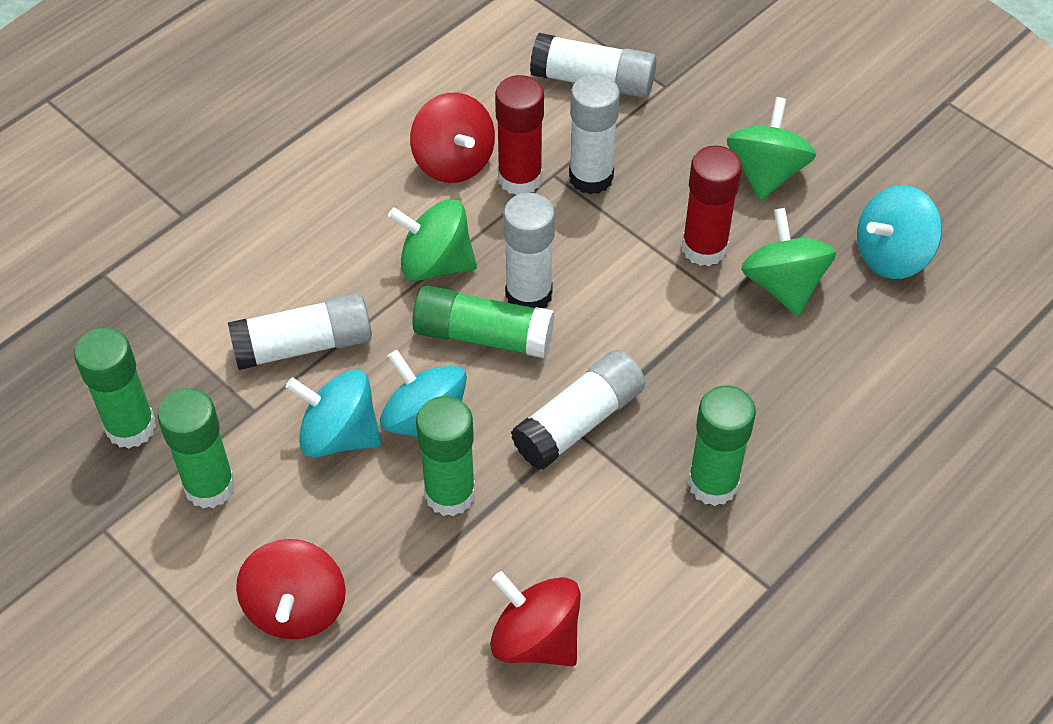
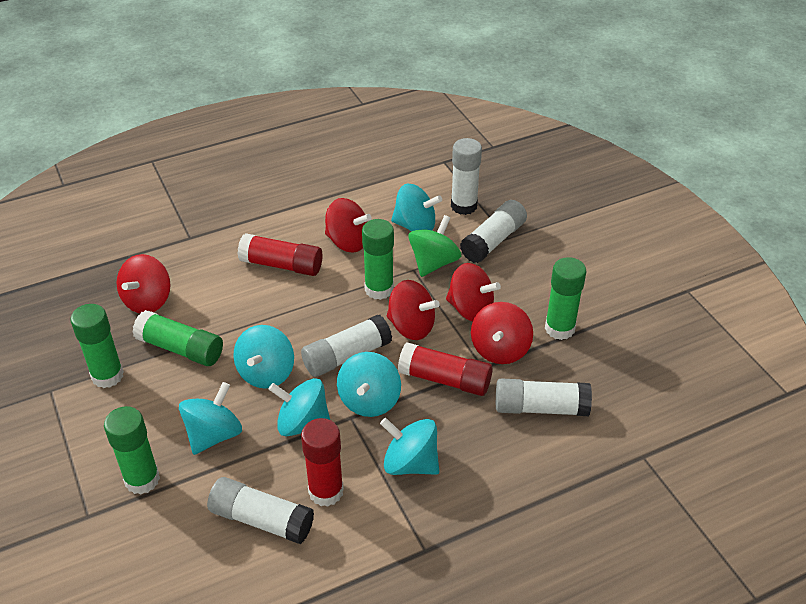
green spinning top: [388,199,477,281] [727,97,816,201] [741,208,836,316] = 3 -> [408,215,461,277] = 1
red glue stick: [495,75,544,195] [682,145,742,266] = 2 -> [237,233,323,276] [301,418,344,507] [398,342,492,396] = 3
red spinning top: [236,539,346,639] [410,93,495,183] [490,571,581,666] = 3 -> [116,254,170,313] [325,198,372,253] [387,280,440,340] [446,263,501,322] [471,302,533,364] = 5
turquoise spinning top: [286,370,382,457] [380,350,467,437] [857,185,942,279] = 3 -> [179,382,242,455] [233,325,294,389] [268,378,330,436] [337,352,401,417] [380,418,439,475] [391,184,442,231] = 6

